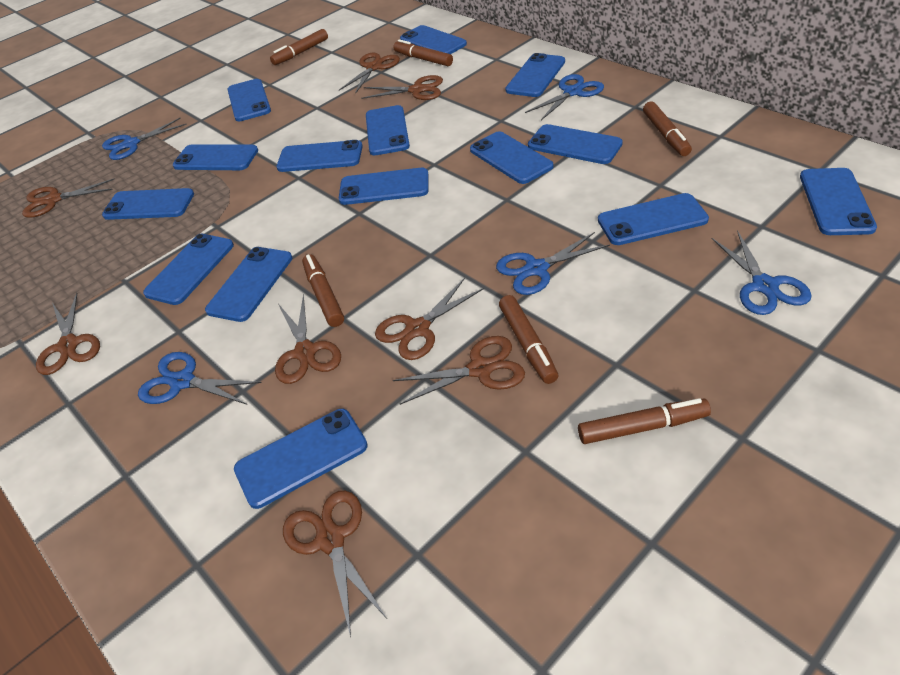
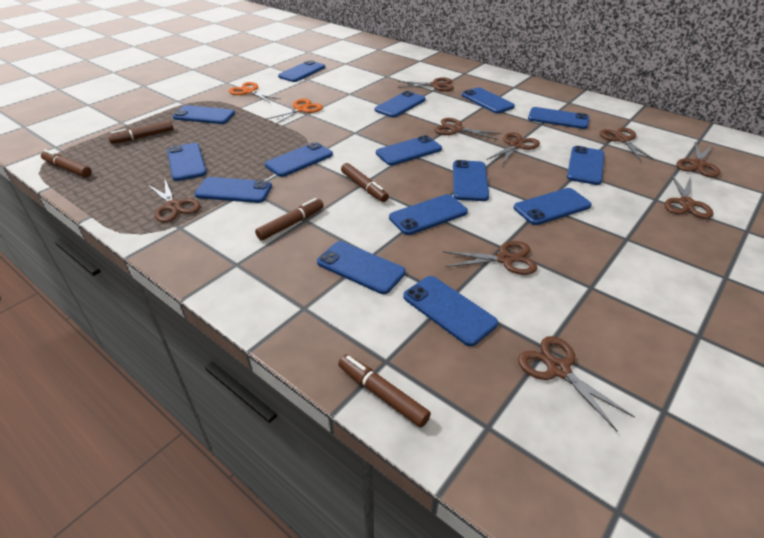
blue scissors: [102,118,187,160] [138,352,261,405] [496,232,610,295] [525,74,604,120] [712,230,812,315] = 5 -> none = 0
brown marker: [270,29,328,65] [302,254,344,327] [393,39,453,66] [499,295,558,384] [578,398,711,444] [643,101,692,156] = 6 -> [41,150,92,177] [108,120,173,144] [255,198,324,241] [338,354,431,427] [341,163,389,202] = 5
brown scissors: [22,178,115,218] [36,293,100,375] [275,294,341,384] [283,491,386,637] [339,53,400,94] [361,75,443,100] [375,278,484,360] [393,336,525,405] = 8 -> [147,180,200,222] [398,78,454,91] [434,118,502,140] [443,241,537,275] [486,132,540,166] [518,336,635,432] [599,128,656,161] [665,174,713,219] [676,142,720,177] = 9
orange scissors: none = 0 -> [229,82,281,103] [264,99,323,125] = 2

